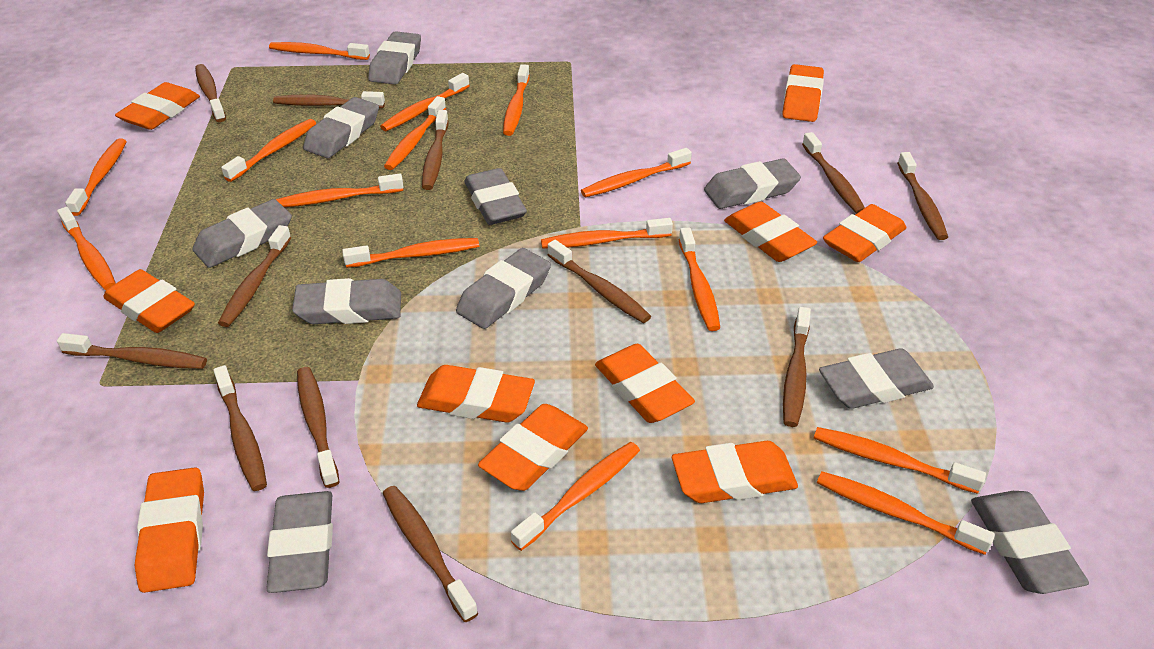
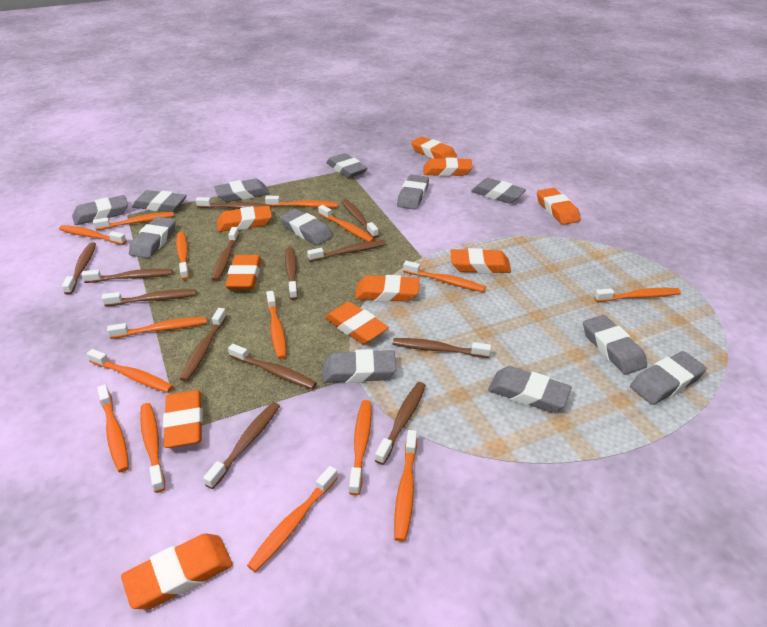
brown toothbrush: [57,333,207,369] [195,64,226,122] [214,365,267,491] [218,225,291,327] [273,91,385,108] [297,367,339,488] [383,486,478,622] [422,110,449,190] [548,240,651,323] [783,307,811,427] [802,132,865,214] [897,152,948,240] = 12 -> [62,242,96,295] [82,269,173,283] [102,289,196,306] [180,308,227,382] [196,197,270,209] [203,402,280,489] [212,227,239,281] [228,344,317,389] [285,247,298,300] [307,240,386,262] [342,199,379,238] [375,382,426,465] [393,338,491,358] = 13
grey eraser: [192,199,292,268] [266,491,333,593] [292,278,401,324] [303,97,379,158] [368,31,421,84] [456,248,551,329] [464,168,527,225] [704,158,801,209] [819,348,934,409] [971,491,1089,594] = 10 -> [72,195,128,225] [129,217,176,258] [132,190,187,212] [214,179,270,202] [280,209,333,245] [322,349,396,383] [327,153,367,178] [397,175,429,210] [471,178,526,204] [488,366,572,412] [583,315,647,375] [630,351,707,405] = 12

